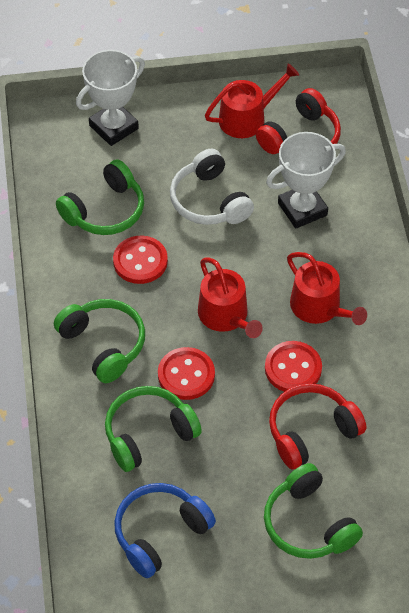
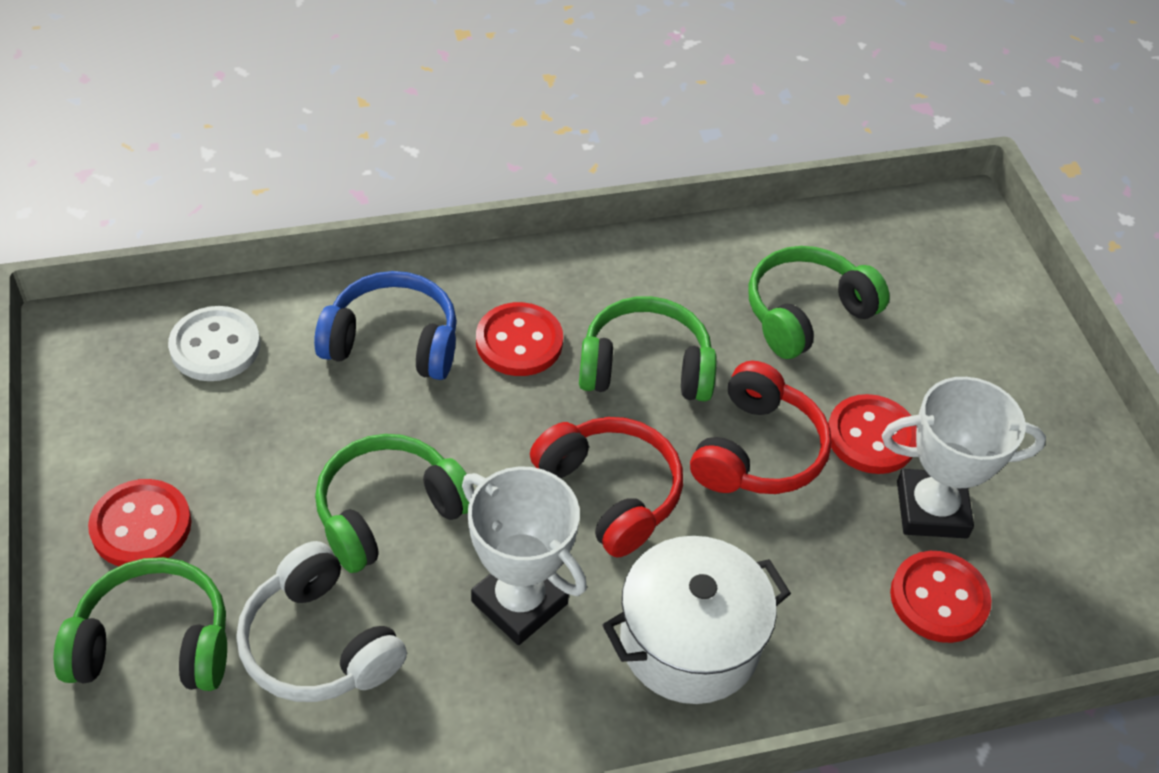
red button: [113,235,168,284] [158,347,215,400] [265,341,322,392] = 3 -> [88,479,191,566] [476,302,563,376] [828,394,917,474] [890,551,992,643] = 4
red watering can: [198,257,263,338] [205,64,299,138] [287,252,367,325] = 3 -> none = 0
white button: none = 0 -> [168,306,260,381] = 1
white pot: none = 0 -> [603,536,791,704] = 1

